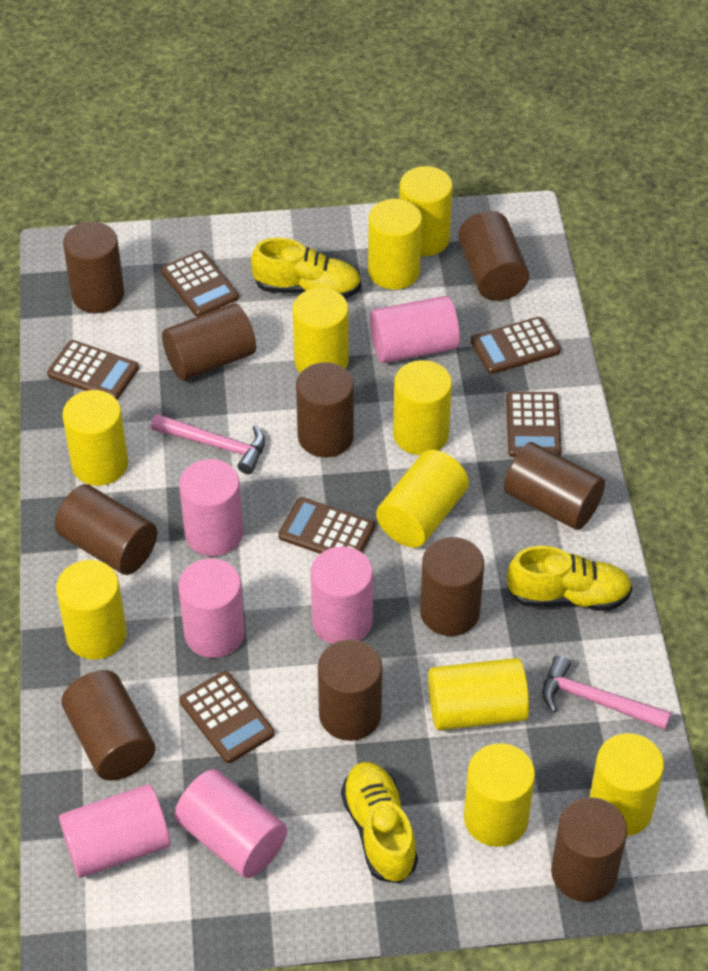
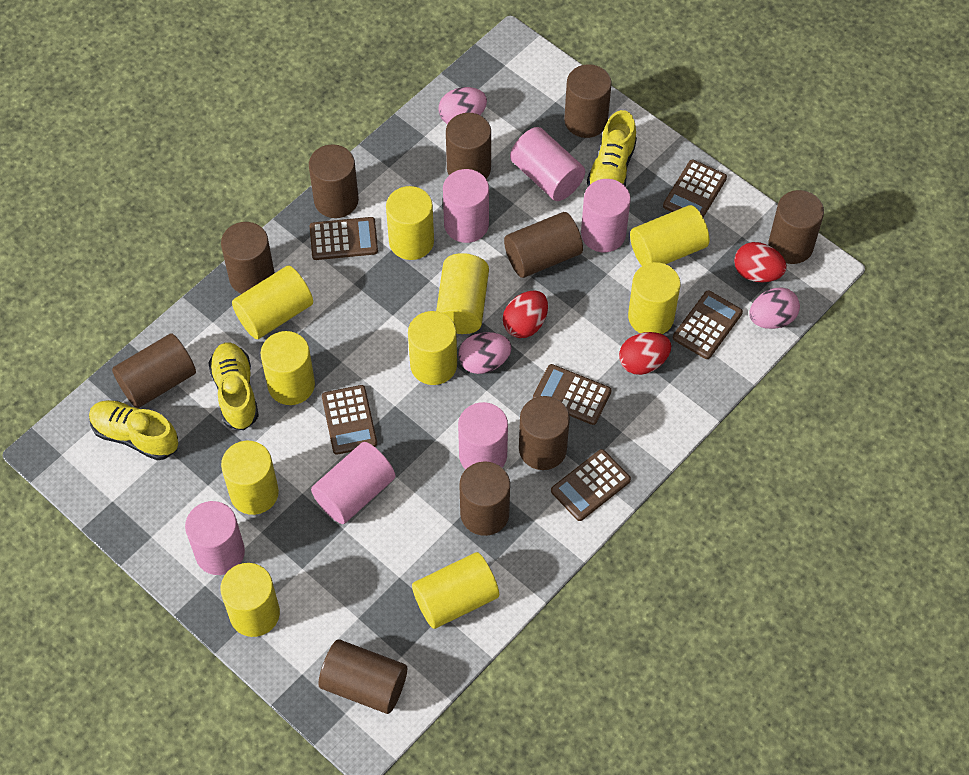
pink egg: none = 0 -> [438,87,487,124] [458,332,512,374] [749,287,800,329] = 3
pink hammer: [151,414,265,474] [542,655,671,730] = 2 -> none = 0
red egg: none = 0 -> [503,291,548,338] [619,332,671,375] [734,242,787,283] = 3

